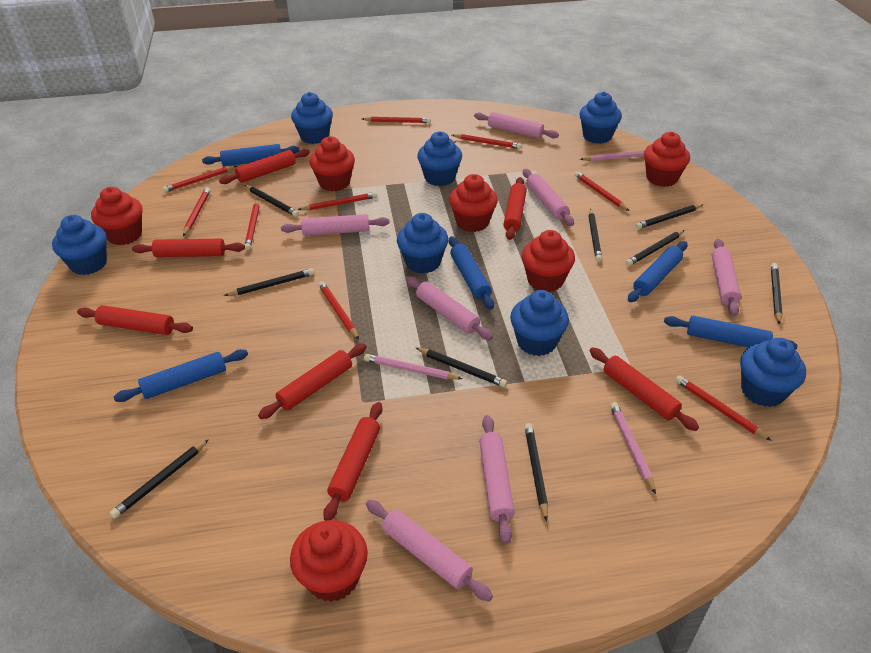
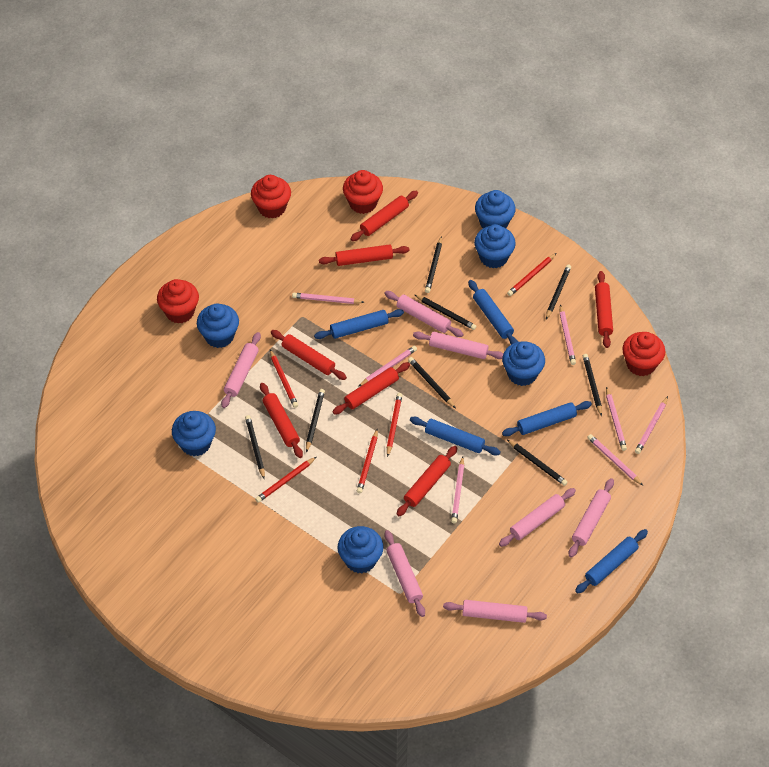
black pencil: [110,439,209,519] [224,268,314,296] [245,185,299,217] [416,348,507,387] [524,423,548,522] [588,209,602,262] [625,230,685,266] [635,204,703,229] [771,263,782,324] = 9 -> [245,415,265,479] [306,389,325,453] [408,357,456,408] [415,295,476,330] [425,236,442,293] [507,440,568,486] [546,264,571,320] [583,354,602,416] = 8
blue cupcake: [52,215,107,275] [291,92,333,144] [397,213,448,274] [417,131,462,186] [510,290,569,356] [579,92,622,144] [740,338,806,407] = 7 -> [172,411,216,456] [197,304,239,348] [338,526,384,573] [474,224,516,268] [475,190,516,228] [502,341,545,386] = 6
pink pencil: [364,354,462,379] [580,150,645,161] [610,402,656,494] = 3 -> [292,293,364,304] [358,346,417,387] [451,456,464,523] [560,304,576,365] [587,434,643,486] [606,387,627,451] [635,396,668,454] = 7
red cupcake: [91,187,143,245] [290,520,368,602] [309,136,355,191] [449,174,498,232] [522,230,575,292] [644,132,690,187] = 6 -> [157,279,199,324] [251,175,291,219] [343,170,383,214] [622,332,665,376] = 4
red pencil: [162,166,236,193] [183,187,211,236] [245,200,260,250] [297,192,377,210] [318,281,359,340] [362,117,431,123] [452,134,522,149] [575,171,630,211] [675,375,772,441] = 9 -> [255,457,316,503] [270,350,298,408] [357,428,378,493] [387,393,402,457] [507,253,556,296] = 5

